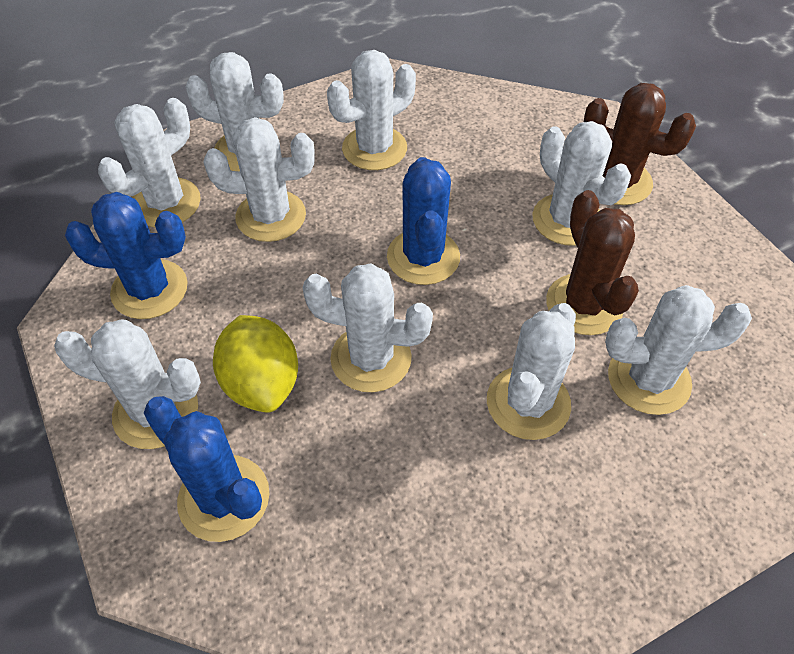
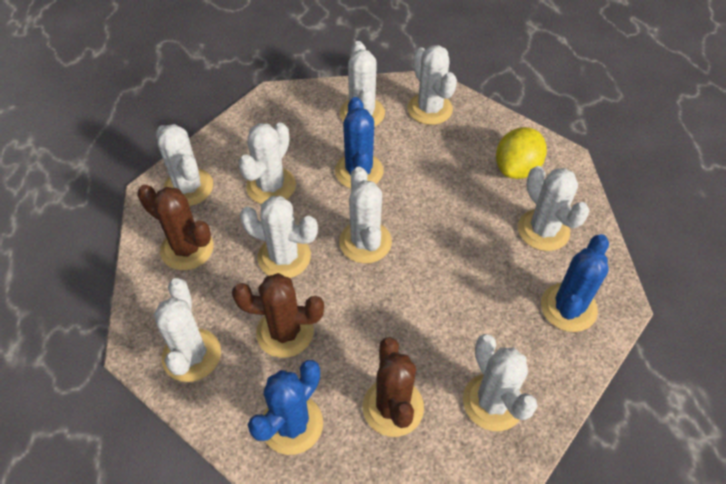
brown cactus: [546,190,639,335] [584,83,696,205] = 2 -> [137,185,213,270] [232,273,324,358] [363,337,424,437] = 3

